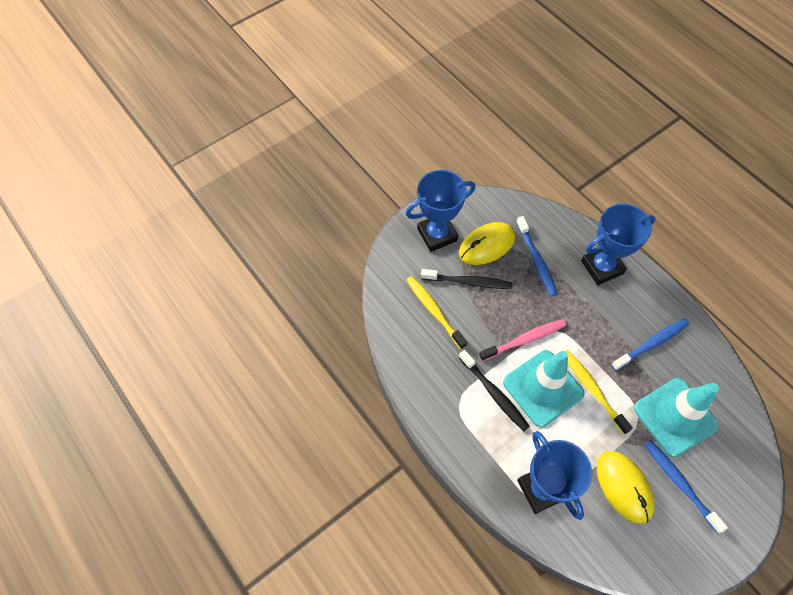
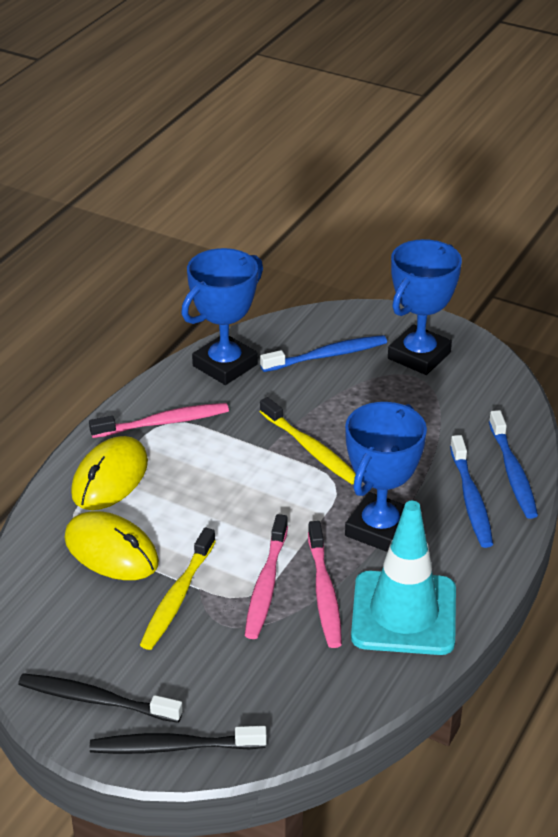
pink toothbrush: [479,319,566,361] = 1 -> [89,403,229,438] [245,514,288,639] [308,521,342,648] = 3
turquoise traffic cone: [503,350,584,427] [634,378,719,457] = 2 -> [351,501,456,655] = 1

